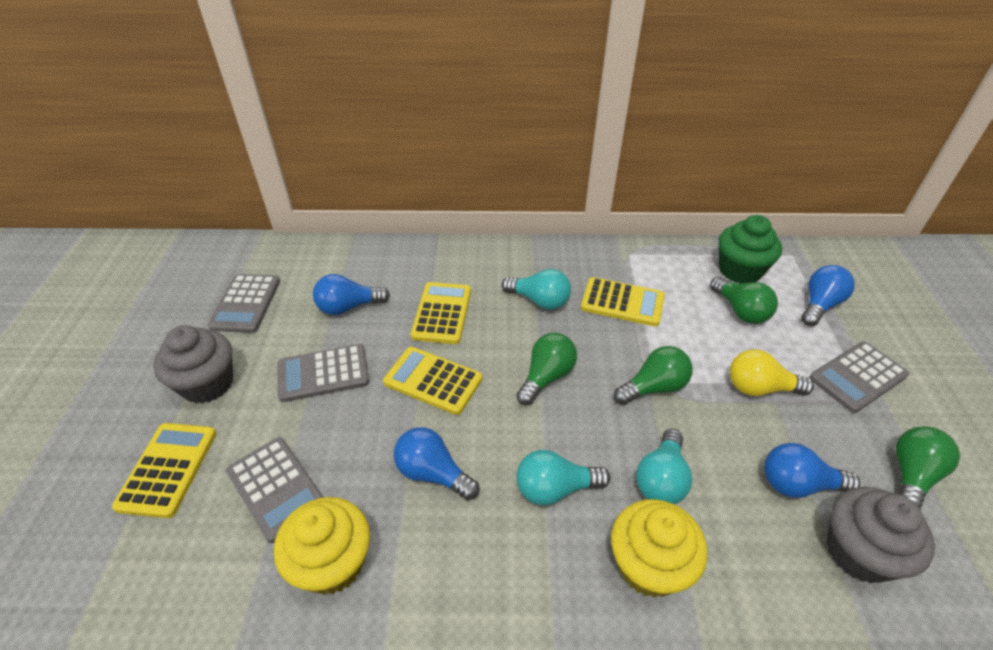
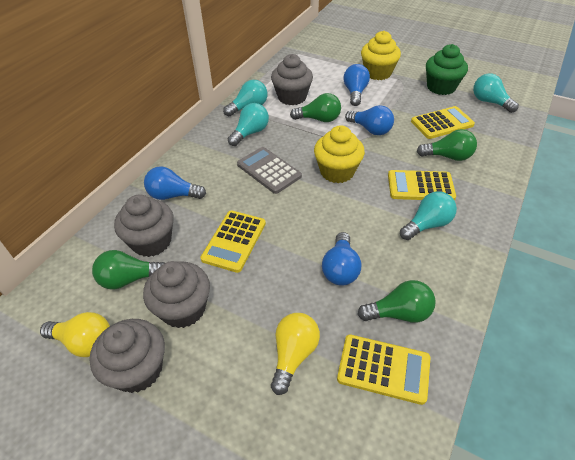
grey calculator: [208,274,280,333] [226,437,324,543] [278,344,369,402] [809,342,909,413] = 4 -> [237,147,302,194] = 1
grey cupcake: [153,325,233,404] [826,487,935,583] = 2 -> [89,319,165,393] [114,194,174,257] [143,261,210,328] [271,54,313,105] = 4
turquoise light bulb: [502,269,571,310] [516,450,610,505] [636,429,692,504] = 3 -> [223,80,268,116] [228,103,269,146] [400,192,457,240] [473,74,519,113] = 4
yellow light bulb: [730,349,814,396] = 1 -> [40,312,110,357] [271,313,320,395] = 2

